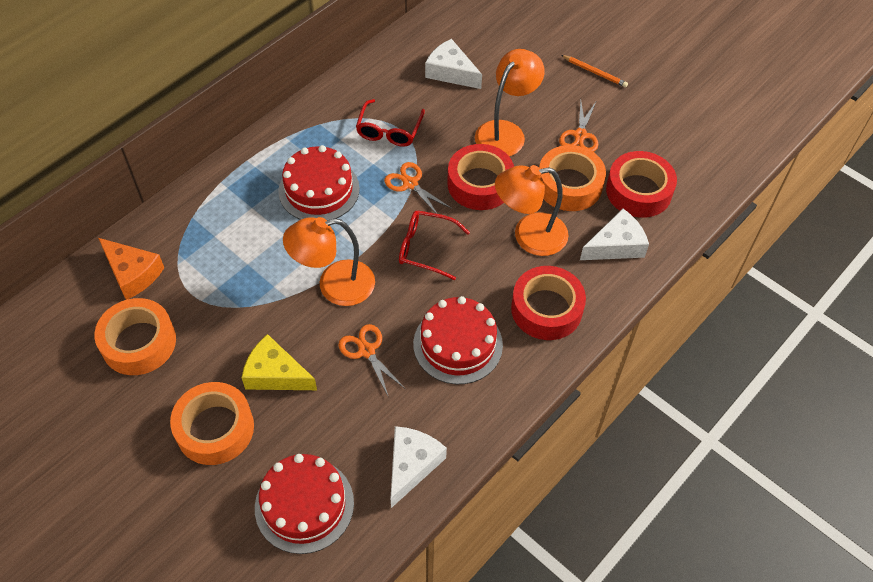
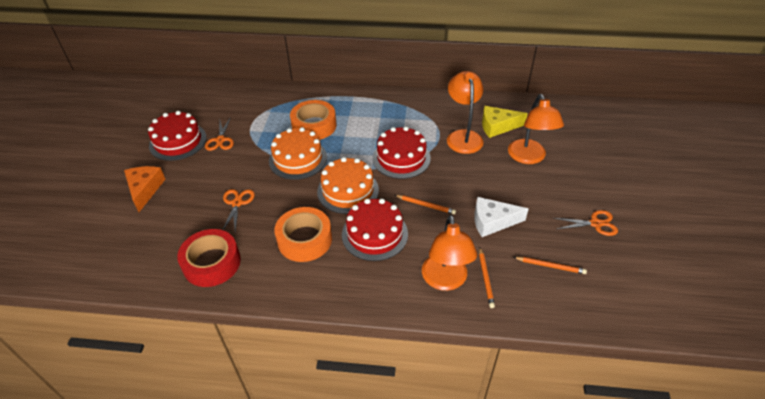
orange cake: none = 0 -> [269,127,327,180] [317,157,379,214] = 2
orange pencil: [561,55,628,87] = 1 -> [395,195,456,214] [479,248,495,308] [513,257,587,274] = 3
orange tape: [94,298,176,375] [170,382,254,465] [539,145,606,211] = 3 -> [275,207,332,262] [290,100,336,140] = 2
red glasses: [356,99,425,147] [399,210,470,280] = 2 -> none = 0
red tape: [447,144,514,210] [511,266,586,340] [606,151,677,218] = 3 -> [177,229,241,287] = 1
white cheese: [390,426,447,508] [425,39,482,89] [580,209,649,260] = 3 -> [474,197,528,237] = 1

